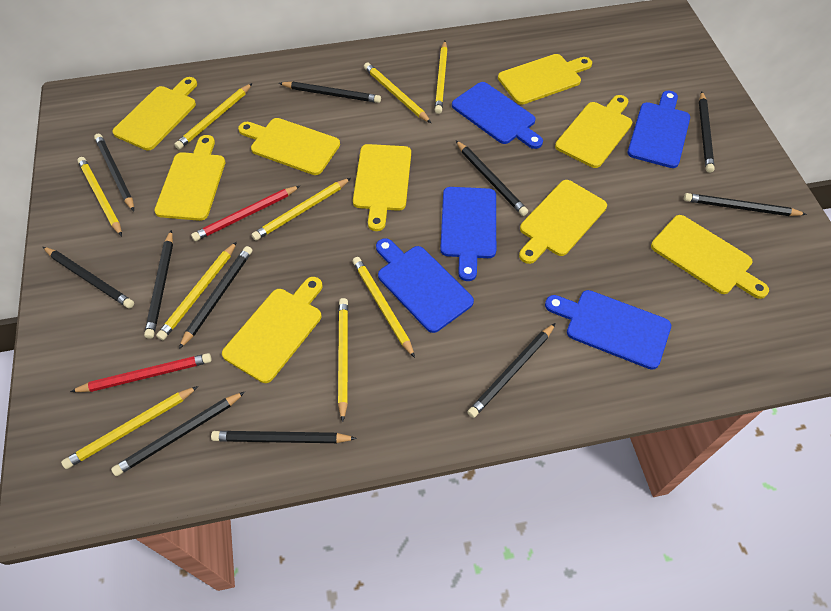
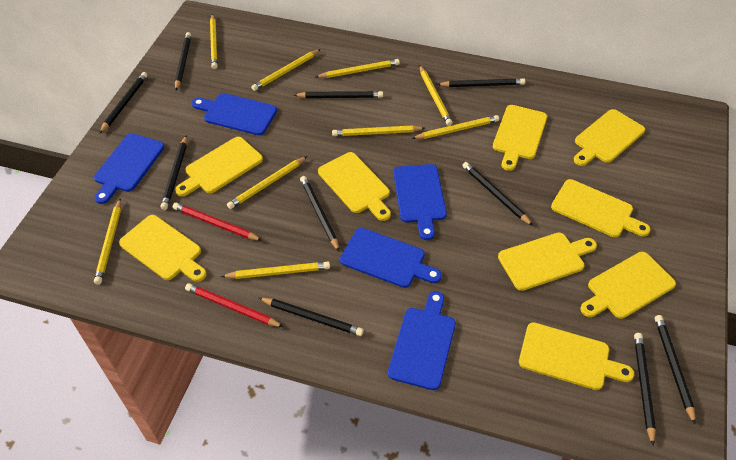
black pencil: [43,247,134,308] [94,134,134,211] [111,392,245,476] [144,230,173,339] [179,246,252,349] [211,431,357,443] [279,82,381,103] [456,141,528,216] [468,323,556,418] [684,193,807,216] [699,91,715,173] = 11 -> [99,72,148,134] [161,135,187,210] [175,32,192,91] [259,298,364,336] [294,91,383,98] [300,176,339,251] [437,78,525,87] [462,162,533,226] [634,333,656,446] [655,315,696,425] = 10

